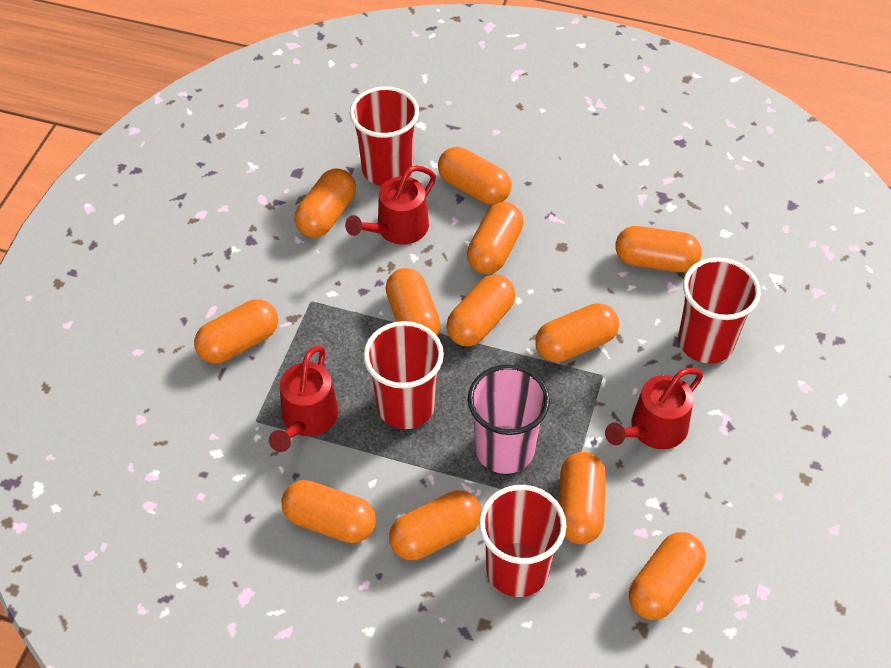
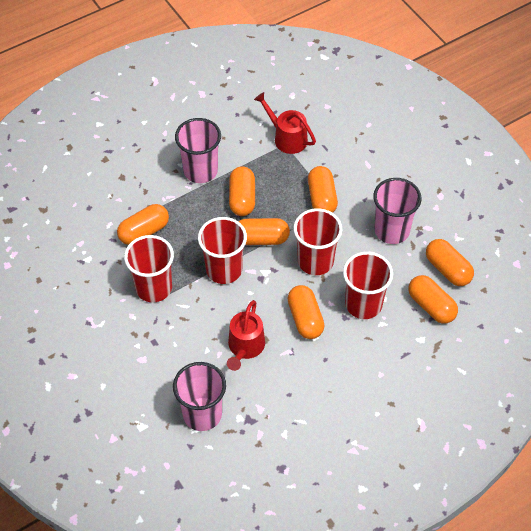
orange capsule: [194,299,278,364] [282,480,376,543] [294,169,356,237] [385,268,441,336] [389,490,481,560] [438,147,512,205] [446,274,516,346] [467,202,524,274] [535,303,619,363] [559,452,606,544] [615,226,702,272] [629,532,706,620] = 12 -> [117,204,169,245] [229,166,255,216] [238,218,290,245] [287,285,325,339] [308,166,338,213] [408,275,458,324] [426,239,474,286] = 7
pink cup: [468,364,550,474] = 1 -> [173,362,226,431] [175,118,221,183] [373,178,422,244] = 3
red watering can: [269,346,339,452] [345,166,436,245] [605,368,703,449] = 3 -> [227,300,265,371] [254,92,316,154] = 2

